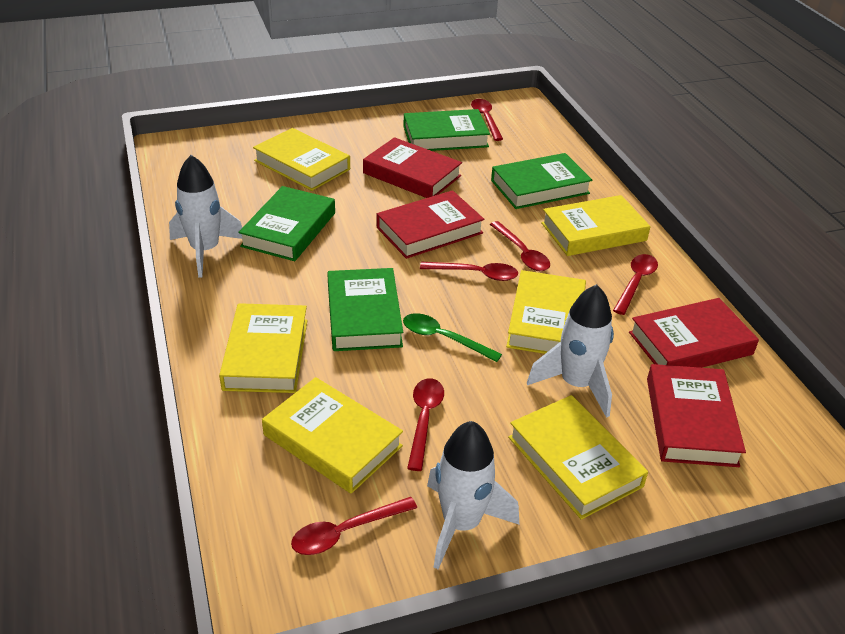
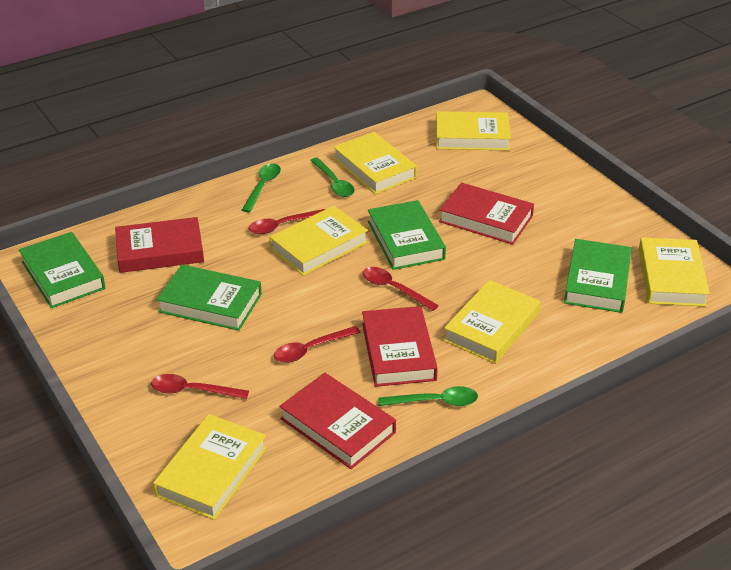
green spoon: [403,313,502,362] = 1 -> [242,163,281,212] [310,157,355,197] [378,386,478,406] = 3
red spoon: [291,497,417,555] [407,378,444,471] [420,262,518,281] [471,99,503,141] [490,221,550,271] [613,254,658,315] = 6 -> [151,374,249,399] [248,209,325,234] [274,326,360,363] [362,267,439,311] = 4
white rocket: [169,155,242,278] [427,421,519,569] [527,284,614,418] = 3 -> none = 0

